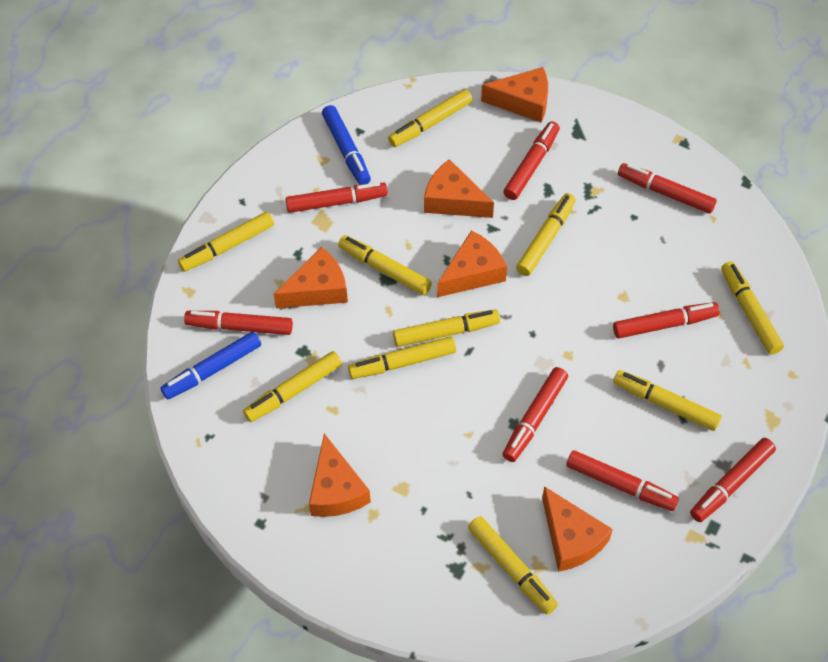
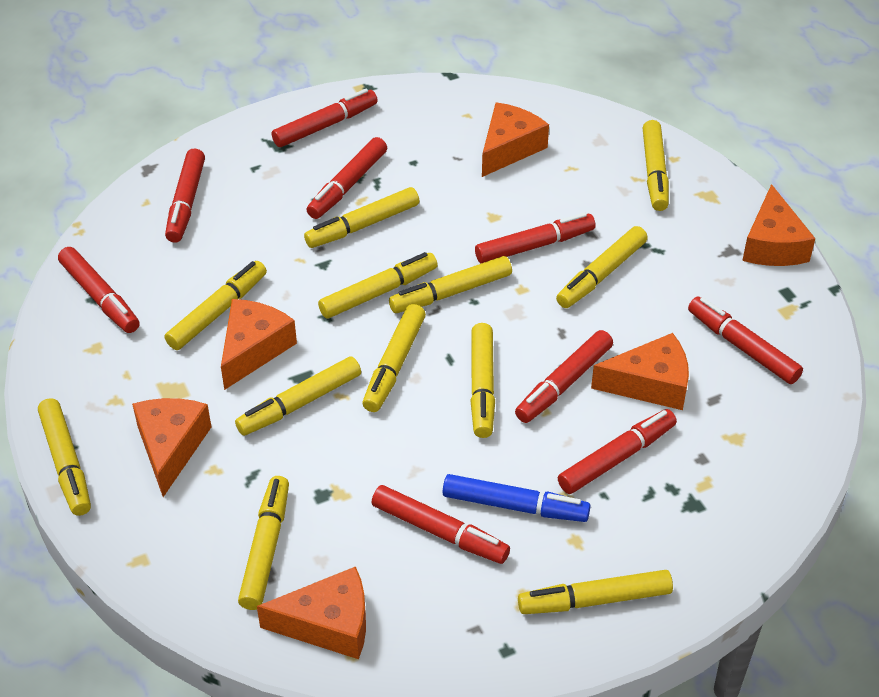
blue marker: [160,332,261,399] [322,105,371,184] = 2 -> [443,474,591,522] = 1
red marker: [184,311,293,335] [286,182,388,213] [502,367,568,462] [503,121,560,200] [566,450,679,511] [613,302,720,338] [618,163,717,214] [690,438,776,522] = 8 -> [58,247,140,333] [165,149,205,243] [272,89,378,147] [307,137,387,219] [372,485,510,564] [475,212,596,263] [515,330,613,423] [558,409,677,494] [688,297,803,384] = 9
yellow marker: [178,212,274,272] [243,351,342,422] [338,235,432,295] [348,336,456,379] [388,89,473,147] [393,309,500,347] [468,516,558,614] [516,193,576,276] [613,370,722,431] [721,261,784,354] = 10 -> [38,398,91,516] [165,261,267,350] [235,356,361,436] [238,476,289,610] [304,187,419,248] [318,252,438,319] [362,304,426,412] [389,256,512,313] [470,323,495,438] [518,570,673,614] [556,226,648,308] [642,120,669,211] = 12

